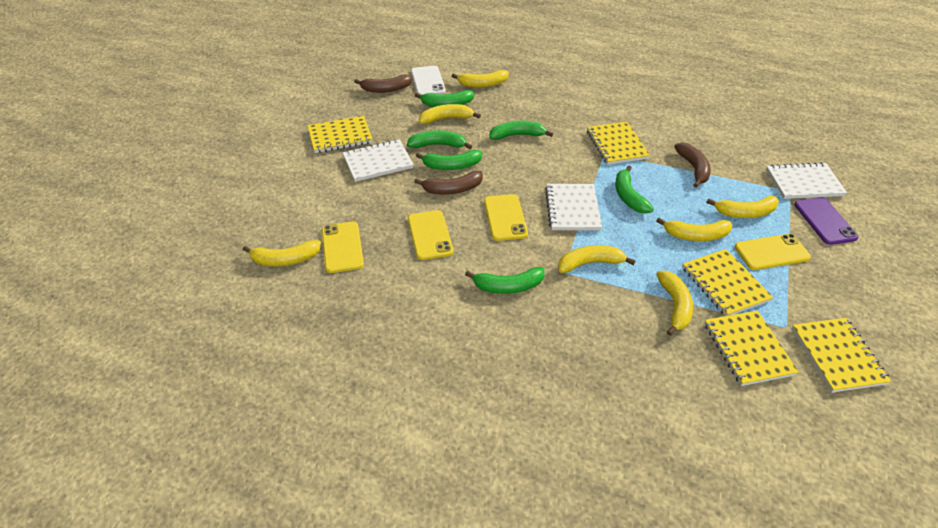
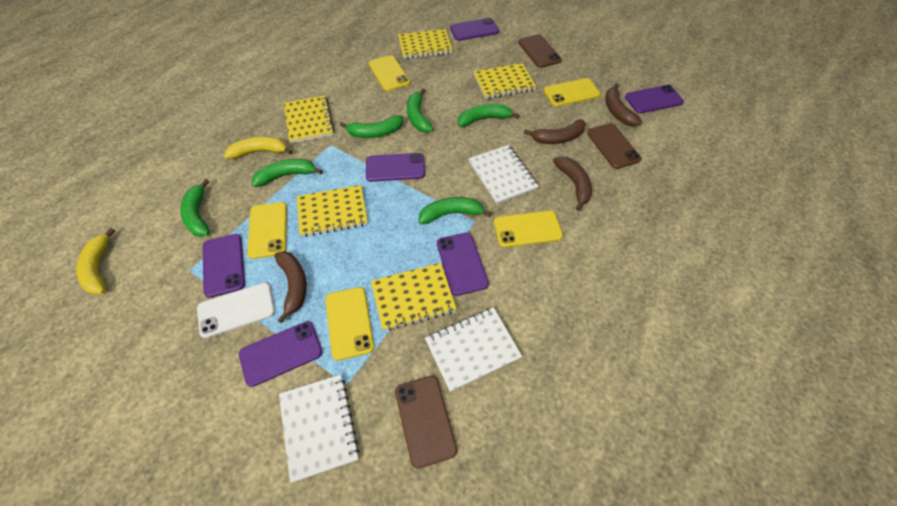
brown banana: [354,74,412,93] [414,171,483,195] [674,142,711,188] = 3 -> [274,251,307,323] [524,119,586,144] [553,156,592,211] [605,83,642,127] = 4
brown phone: none = 0 -> [395,376,457,469] [518,34,562,68] [587,123,641,169] = 3
purple phone: [794,197,859,245] = 1 -> [203,234,245,298] [239,321,323,387] [366,153,425,182] [437,232,489,296] [450,18,499,41] [625,85,684,114] = 6
yellow banana: [243,240,321,266] [419,104,481,124] [451,70,509,88] [558,245,635,273] [656,218,732,241] [656,271,693,336] [706,196,779,218] = 7 -> [76,228,115,295] [224,137,293,159] = 2
yellow phone: [322,222,364,273] [408,210,453,260] [484,194,528,241] [735,234,811,270] = 4 -> [247,202,287,259] [325,287,374,361] [369,55,410,91] [494,211,563,248] [544,78,600,107] = 5

